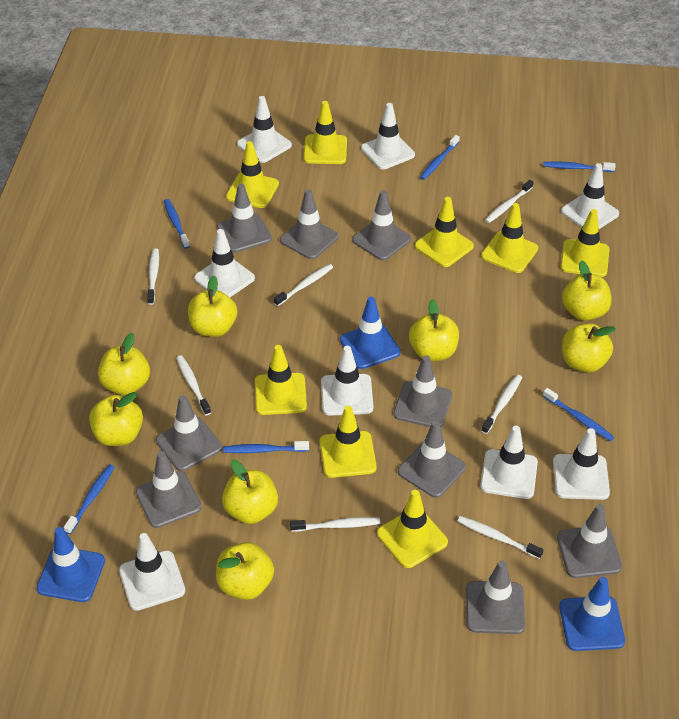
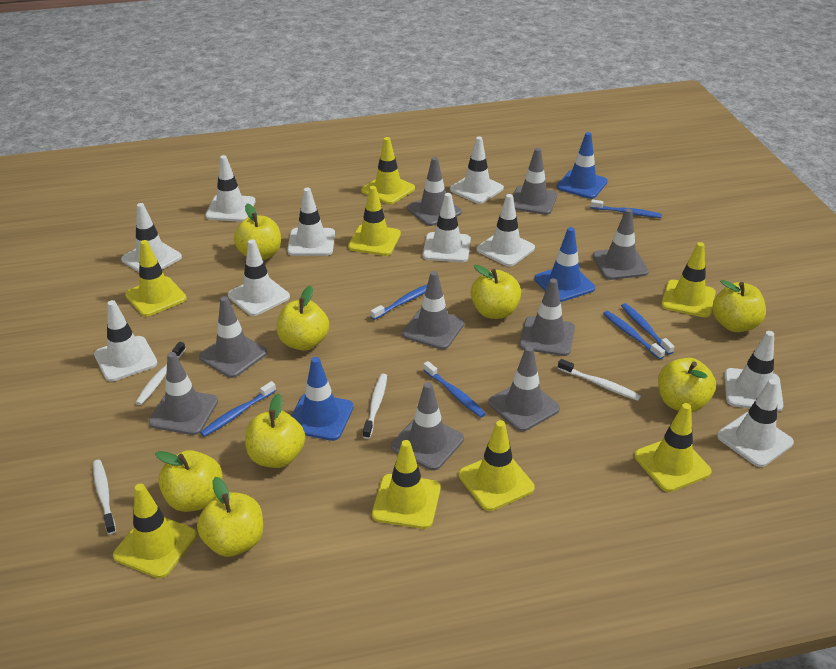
white toothbrush: [147,248,159,305] [176,355,211,415] [274,264,333,306] [290,517,380,532] [457,516,543,559] [481,375,522,434] [485,180,534,223] = 7 -> [93,460,116,534] [135,342,186,405] [363,374,387,439] [558,359,641,401] = 4
white traffic cone: [119,533,185,611] [194,229,255,297] [237,96,292,163] [321,346,373,416] [361,103,415,169] [480,426,538,499] [553,428,610,500] [561,163,619,229] = 8 -> [94,300,158,382] [121,203,182,272] [205,155,255,222] [228,239,290,316] [287,188,335,256] [423,193,471,262] [450,136,504,204] [477,194,535,266] [717,379,794,467] [724,331,783,412] = 10

